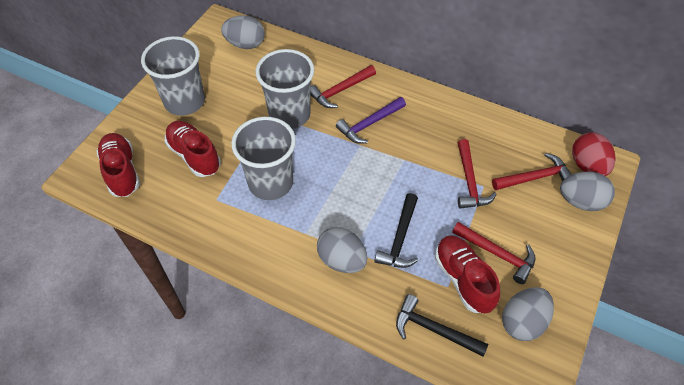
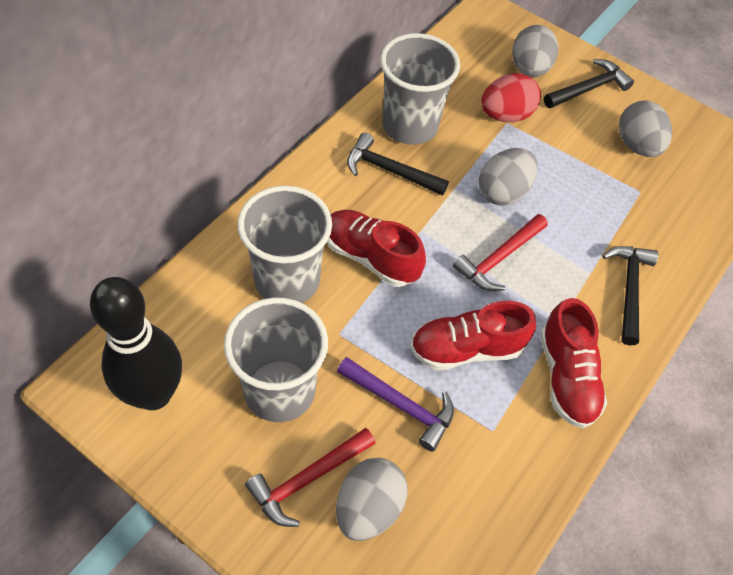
black bowling pin: none = 0 -> [90,277,182,410] = 1
black hammer: [374,193,419,268] [396,294,488,357] = 2 -> [347,133,449,196] [544,59,634,108] [603,246,658,345] = 3
red hammer: [310,65,376,108] [452,222,535,284] [458,139,497,209] [492,153,572,190] = 4 -> [245,428,376,527] [453,214,548,291] = 2

